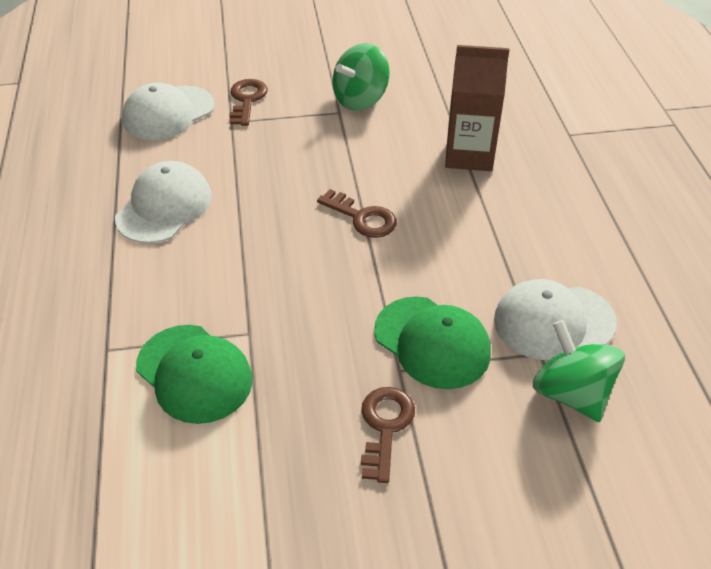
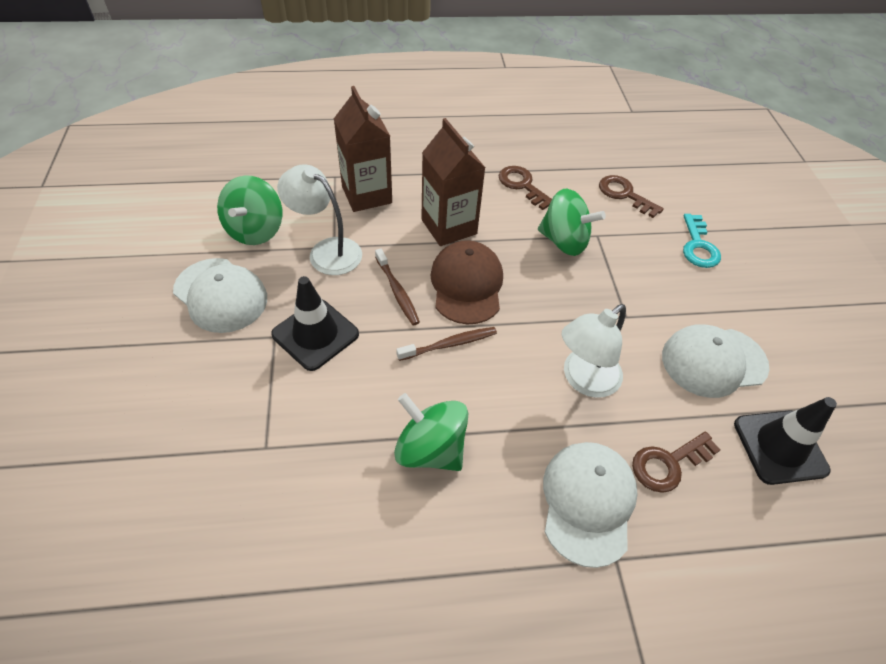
black traffic cone: none = 0 -> [271,276,359,371] [734,397,837,485] = 2
brown cap: none = 0 -> [430,240,503,324] = 1
brown carton: [445,45,509,171] = 1 -> [334,86,392,212] [421,118,485,246] = 2
brown toothbrush: none = 0 -> [375,248,420,325] [396,327,497,361] = 2
green cap: [136,325,253,424] [374,296,491,389] = 2 -> none = 0
green spinning top: [332,43,390,111] [533,320,625,422] = 2 -> [217,175,282,245] [394,393,468,471] [538,189,606,256] = 3
turquoise key: none = 0 -> [683,214,721,268] = 1
white lamp: none = 0 -> [277,164,362,275] [562,304,626,398] = 2

